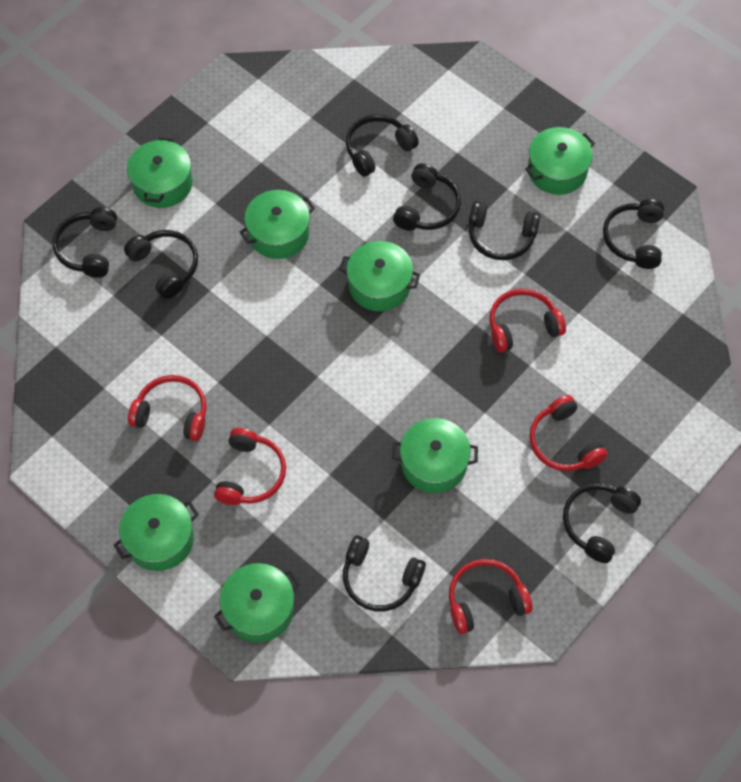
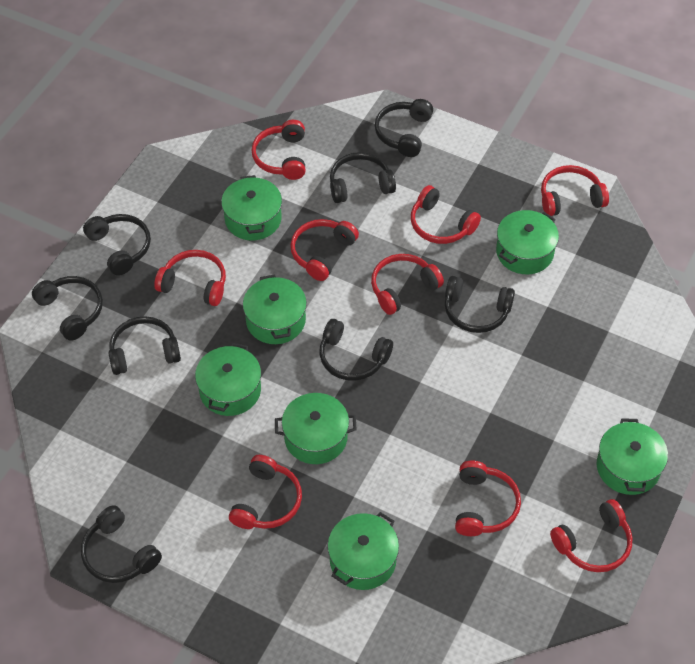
red headphones: [128,375,207,441] [214,428,286,505] [449,559,533,634] [490,288,566,353] [529,395,608,471] = 5 -> [154,250,226,306] [229,455,302,529] [251,120,306,180] [290,219,359,281] [371,254,444,315] [411,185,481,244] [455,460,521,536] [541,165,609,216] [550,499,633,572] = 9

